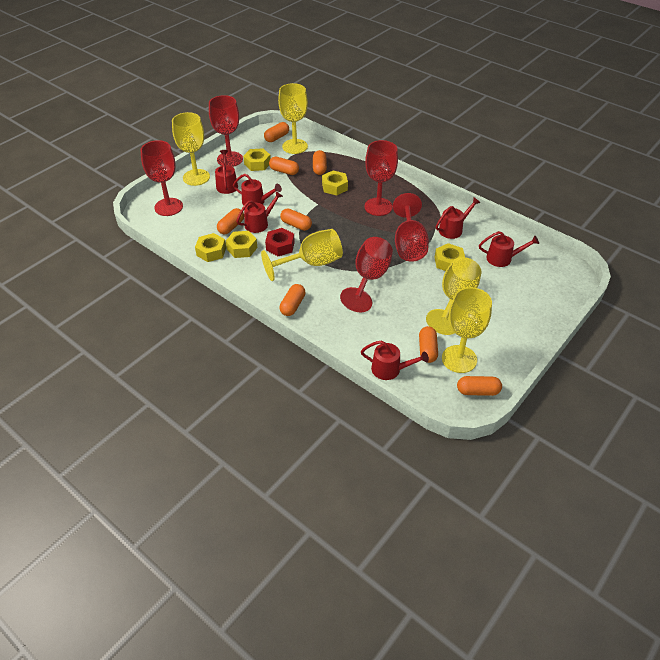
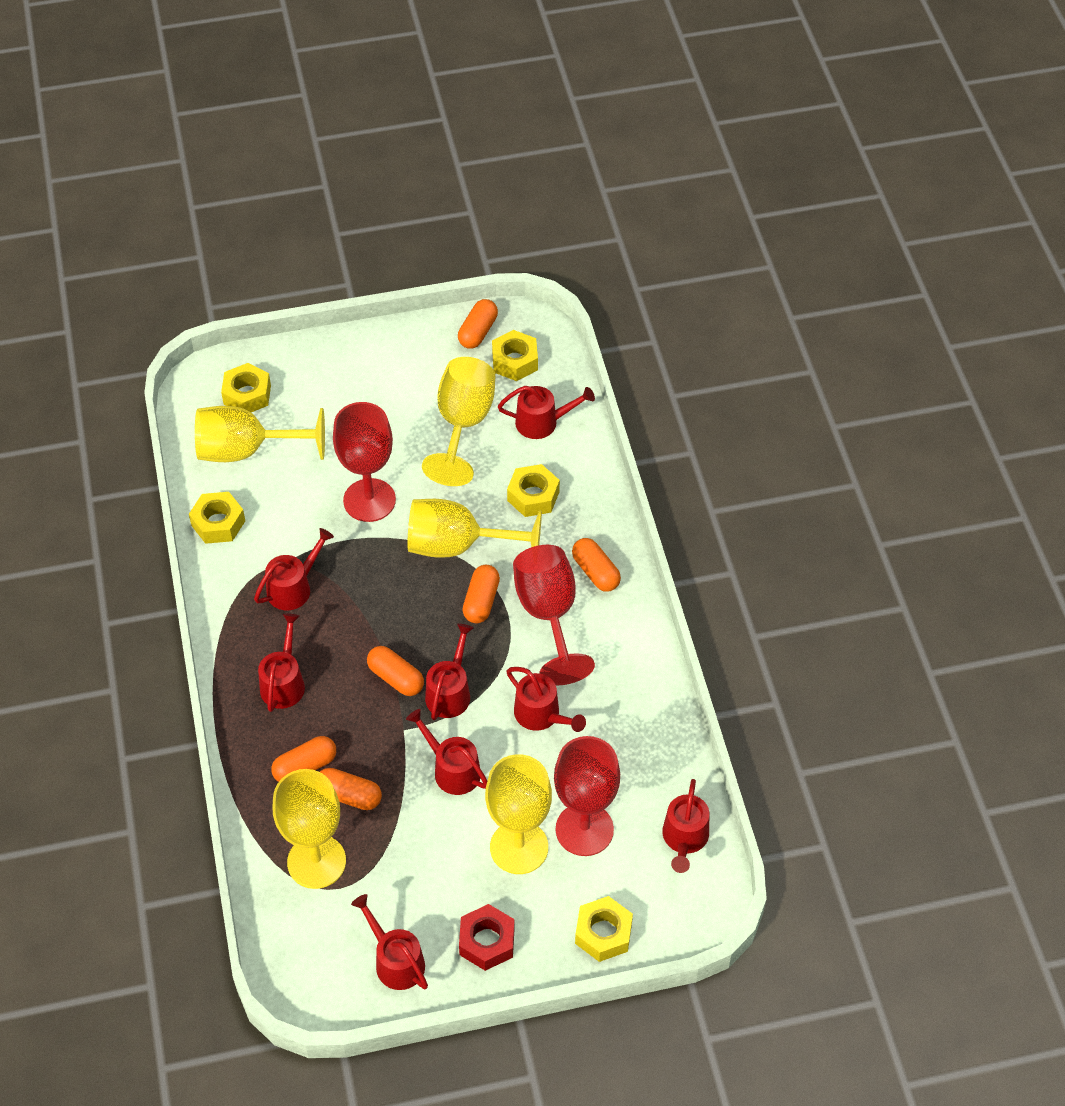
orange capsule: [217,208,244,234] [264,122,289,142] [269,157,299,175] [280,208,312,231] [280,284,306,316] [313,150,327,175] [419,326,438,363] [457,376,502,396] = 8 -> [271,736,336,782] [320,768,382,810] [367,646,424,696] [458,299,498,349] [462,565,500,624] [572,538,621,592] = 6
red goblet: [140,140,183,216] [209,95,243,167] [340,237,393,312] [365,140,398,216] [393,193,429,261] = 5 -> [333,402,396,522] [513,545,595,685] [554,736,620,856] = 3
red watering can: [215,150,238,194] [233,174,282,206] [236,191,283,233] [361,341,429,380] [436,197,480,239] [479,231,539,267] = 6 -> [254,528,334,610] [258,613,305,712] [351,894,428,990] [406,709,487,795] [425,623,474,720] [498,386,595,439] [506,667,586,732] [662,779,709,873] = 8

